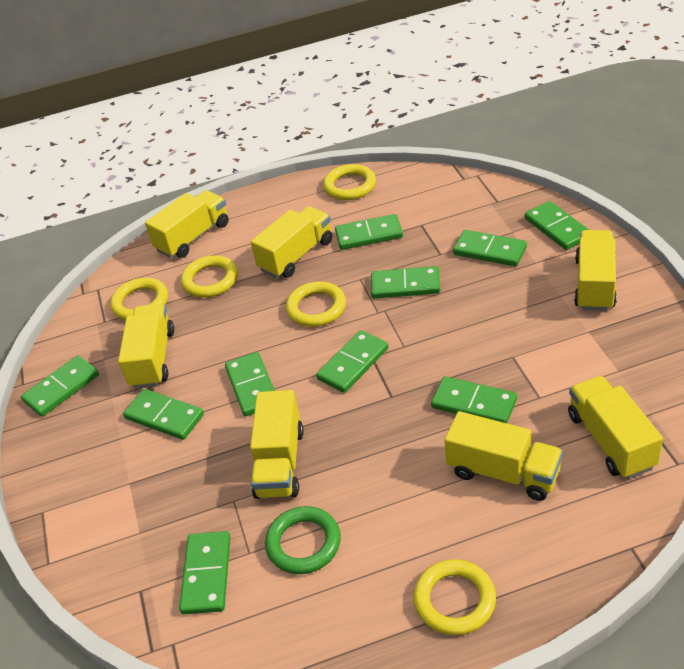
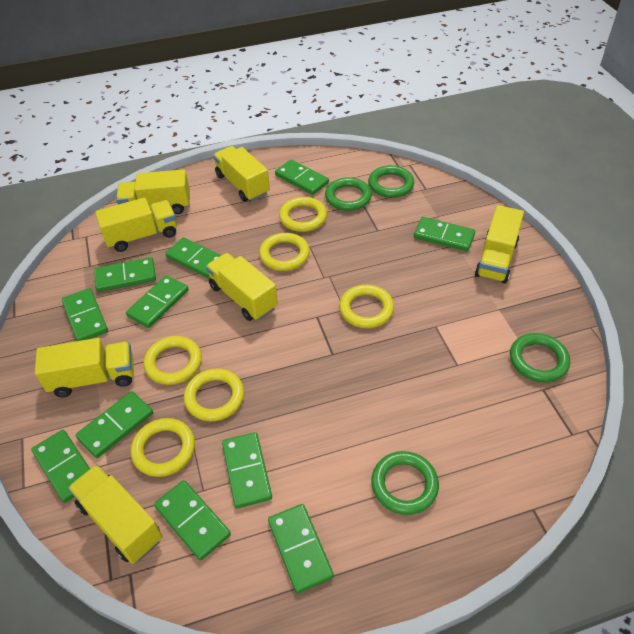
green domino: [21,355,99,417] [123,389,204,440] [179,531,230,614] [225,352,275,416] [316,330,388,393] [335,214,403,250] [371,266,441,299] [431,376,517,423] [453,230,527,267] [525,201,589,250] = 10 -> [31,430,90,503] [62,288,108,341] [76,391,153,458] [94,257,156,292] [126,275,189,328] [154,480,231,561] [165,237,221,279] [222,432,272,508] [268,504,334,594] [275,159,329,195] [414,217,475,251] = 11
green ring: [265,506,341,574] = 1 -> [325,177,372,211] [368,165,414,198] [371,451,439,515] [510,333,570,383] = 4
yellow ring: [110,278,168,320] [181,255,238,298] [286,281,346,327] [323,164,376,200] [413,559,496,635] = 5 -> [130,418,195,477] [143,336,202,385] [184,369,244,421] [259,233,310,271] [279,197,327,232] [339,285,394,328] = 6

